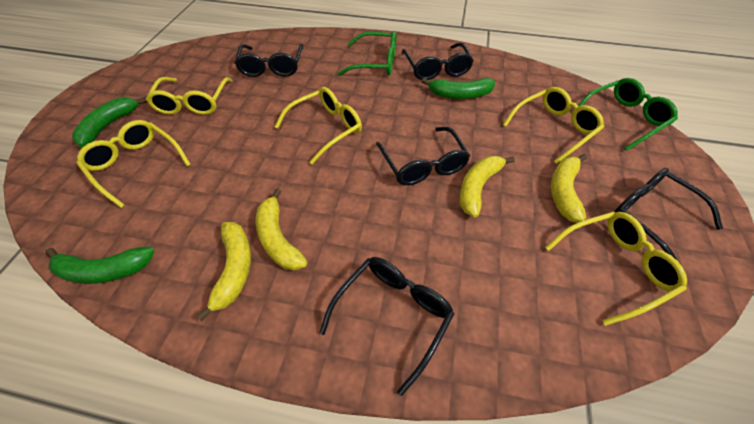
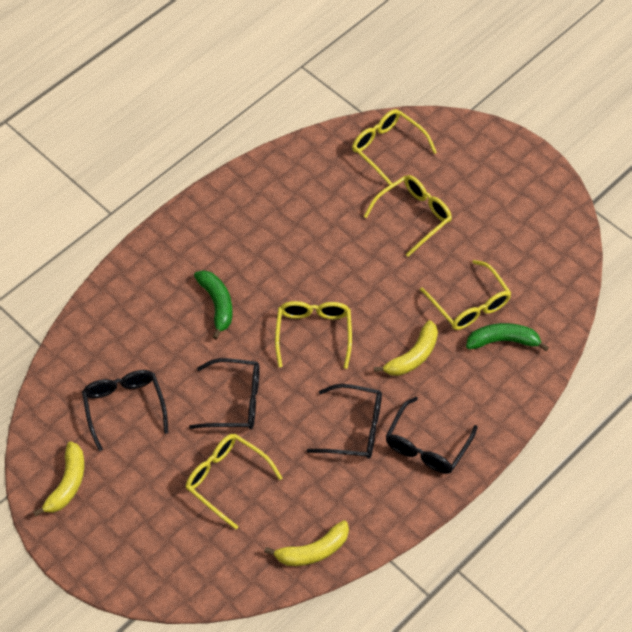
black glasses: [234,44,303,77] [319,257,454,396] [376,127,470,185] [401,43,474,80] [614,168,723,261] = 5 -> [82,370,168,451] [189,358,260,429] [307,384,382,459] [386,397,478,474] = 4
green banana: [45,247,154,284] [72,97,148,147] [421,78,495,99] = 3 -> [194,270,232,339] [466,323,549,351] = 2
green glasses: [338,31,396,76] [578,78,678,151] = 2 -> none = 0
yellow banana: [196,222,251,321] [256,188,307,271] [460,156,515,218] [551,154,587,223] = 4 -> [33,441,84,517] [264,520,349,566] [374,320,438,376] = 3

